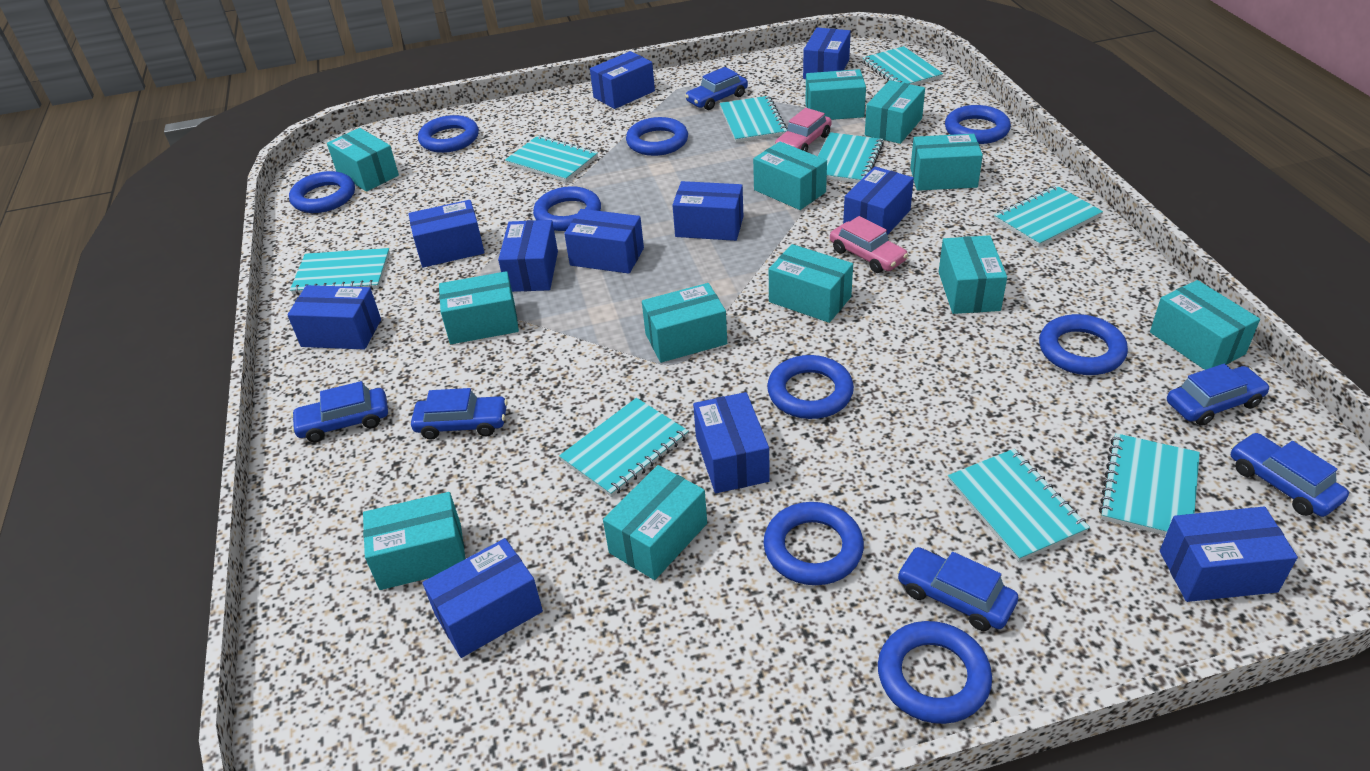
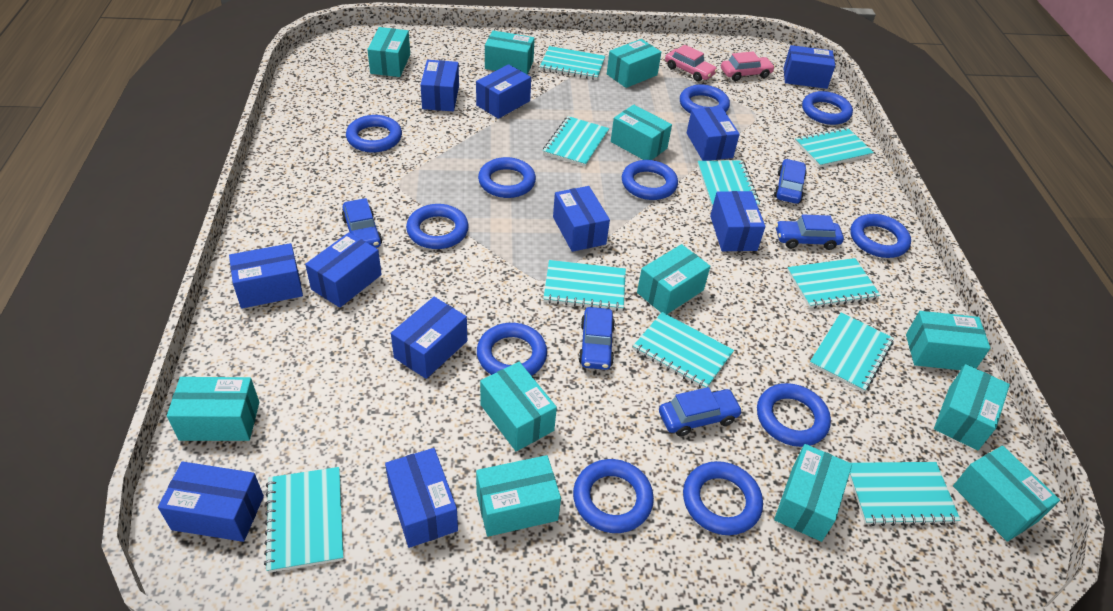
blue car: [291,381,388,442] [411,388,508,440] [685,67,748,110] [897,547,1018,631] [1167,364,1270,426] [1231,433,1349,517] = 6 -> [342,198,382,248] [578,307,615,370] [659,387,743,437] [774,159,807,204] [776,214,844,250] = 5
blue ring: [289,171,355,213] [418,115,479,153] [533,186,601,231] [626,117,688,156] [763,502,864,585] [767,355,854,419] [878,621,992,724] [945,105,1011,144] [1039,314,1128,375] = 9 -> [346,115,402,153] [406,204,469,249] [477,323,547,376] [478,157,536,198] [573,459,654,533] [622,160,678,200] [680,85,730,114] [683,461,763,535] [757,383,831,447] [802,91,853,125] [850,214,911,258] = 11
turquoise notebook: [290,248,390,295] [505,135,598,182] [559,398,689,497] [720,96,787,143] [818,132,884,183] [863,46,943,85] [948,449,1090,562] [994,185,1103,247] [1099,433,1200,536] = 9 -> [264,467,344,573] [540,46,605,80] [543,116,609,167] [543,260,626,311] [633,312,734,388] [697,160,760,207] [787,258,880,308] [795,127,874,168] [809,312,894,393] [849,462,961,526] = 10

